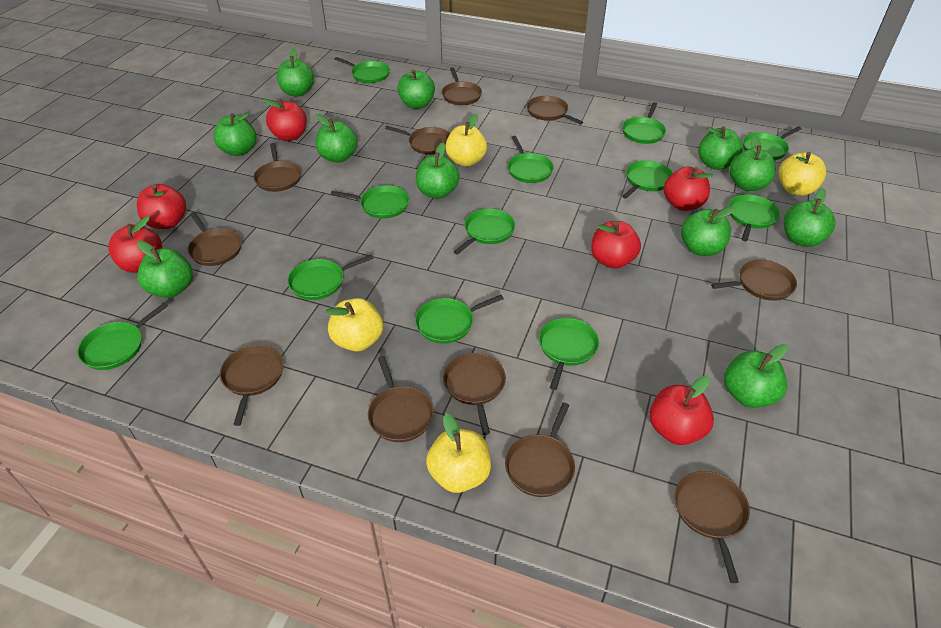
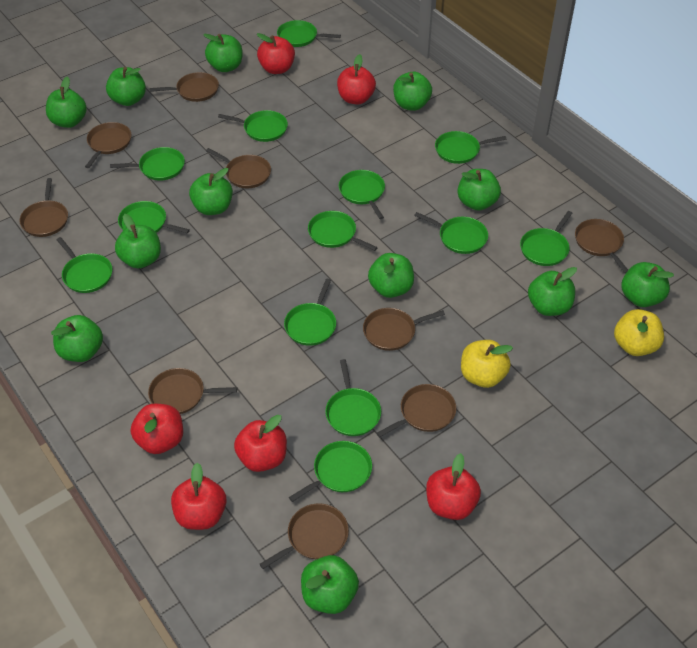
brown pan: [187,212,242,266] [220,345,284,426] [253,143,301,192] [368,356,434,442] [385,126,450,155] [442,67,482,105] [443,353,506,435] [505,402,575,497] [527,96,583,124] [675,471,750,583] [711,260,797,301] = 11 -> [19,178,68,237] [85,122,131,168] [148,368,237,414] [150,72,219,102] [206,148,271,188] [260,503,349,569] [363,308,445,351] [377,384,456,437] [575,219,628,273] = 9
green apple: [137,240,193,298] [213,113,256,156] [277,48,314,96] [316,114,358,162] [397,69,435,109] [416,143,460,199] [681,206,736,256] [698,126,743,170] [724,344,788,408] [729,135,775,191] [784,188,835,247] = 11 -> [46,77,87,128] [51,315,103,362] [106,67,146,106] [115,214,161,268] [189,168,233,215] [203,34,242,72] [301,555,359,614] [368,253,414,298] [393,72,432,111] [458,169,501,211] [528,267,577,316] [622,262,674,307] = 12
green pan: [77,302,168,370] [287,254,374,300] [331,185,409,219] [335,57,390,83] [415,295,504,344] [454,209,515,255] [507,136,554,183] [539,318,599,390] [622,102,666,144] [622,160,673,199] [728,194,780,241] [743,126,802,160] = 12 -> [57,237,112,293] [110,147,185,181] [118,201,190,234] [218,110,288,142] [277,20,341,47] [284,279,336,346] [289,441,372,502] [308,211,378,251] [325,359,381,436] [339,170,385,219] [414,212,488,254] [435,131,506,164] [520,211,573,266] = 13
yellow apple: [325,298,383,351] [426,413,491,493] [445,114,487,167] [779,152,826,196] = 4 -> [461,340,513,388] [614,309,664,356] = 2

